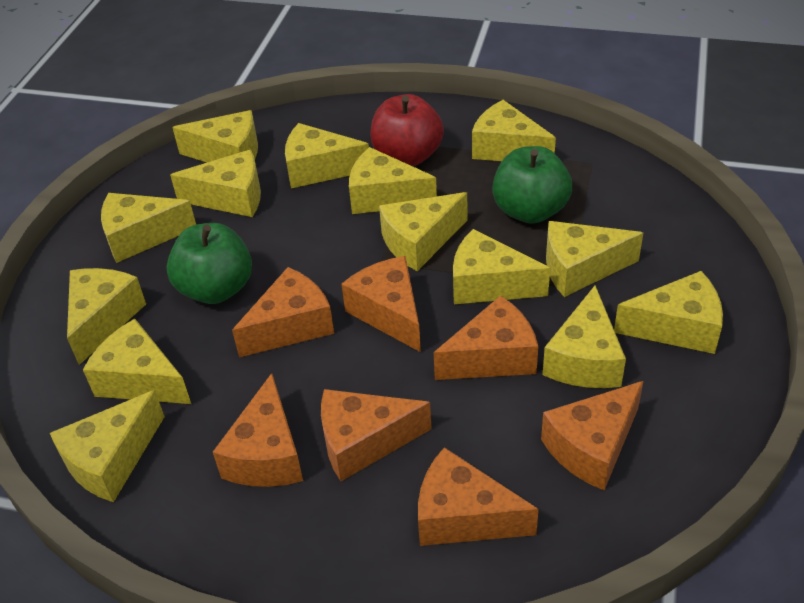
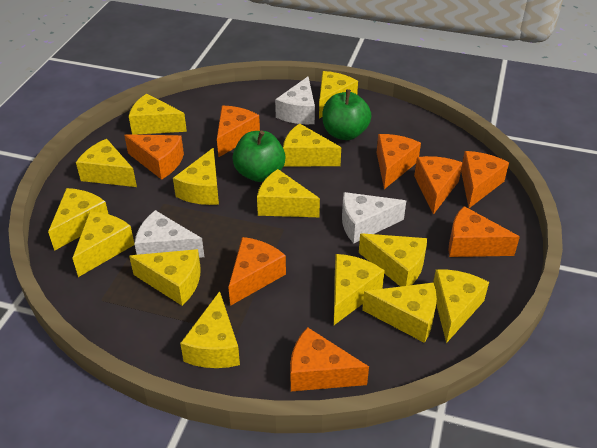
orange cheese: [213,373,303,487] [232,267,334,357] [321,389,432,481] [341,256,421,352] [418,447,539,546] [434,295,538,380] [541,381,643,490] = 7 -> [124,134,184,180] [217,106,260,158] [228,237,286,306] [290,327,369,391] [377,134,421,189] [414,156,462,215] [448,206,520,257] [461,151,509,208] = 8
red apple: [370,94,444,166] = 1 -> none = 0
white cheese: none = 0 -> [134,210,204,258] [275,77,315,124] [342,192,406,243] = 3

